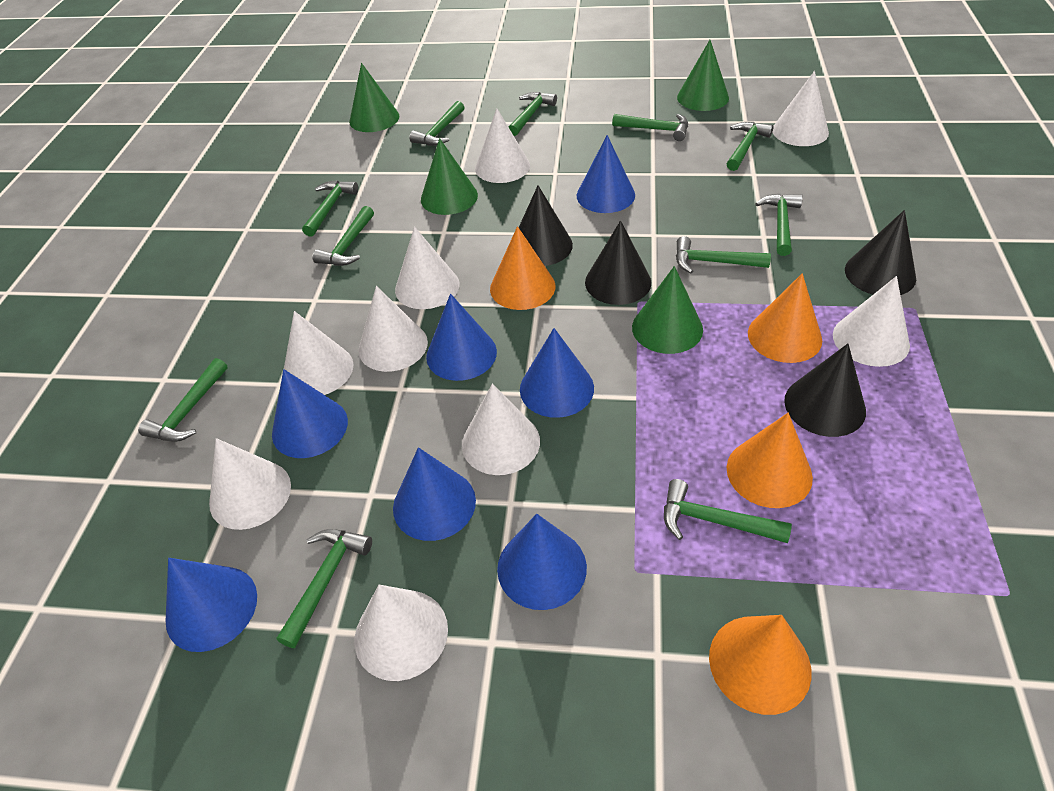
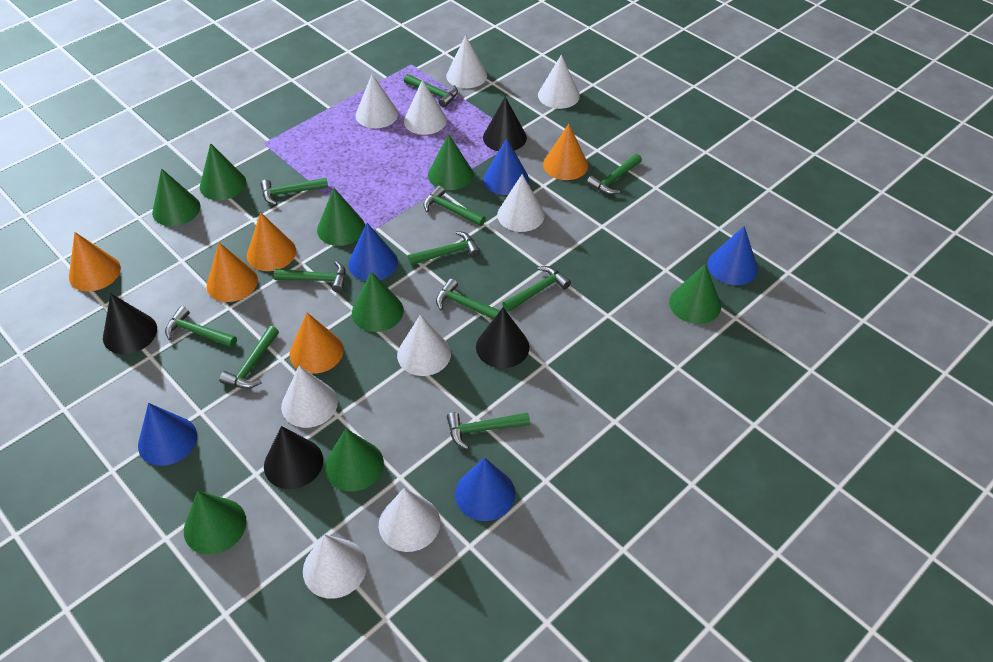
blue cone: [166,558,257,652] [272,369,348,458] [393,447,476,541] [426,294,497,381] [497,514,587,610] [520,328,594,418] [577,135,635,213] = 7 -> [138,403,197,466] [348,223,398,281] [455,458,515,521] [483,138,529,195] [707,226,758,285] = 5
green cone: [349,63,399,132] [421,138,478,215] [632,266,703,354] [677,40,729,111] = 4 -> [152,168,201,226] [184,491,247,555] [200,143,246,200] [317,188,365,246] [325,429,384,492] [352,271,404,332] [428,134,473,190] [669,264,721,324] = 8
orange cone: [490,226,555,310] [709,615,812,715] [727,413,813,508] [748,273,822,363] = 4 -> [69,232,121,291] [207,243,258,302] [247,212,296,271] [289,313,344,374] [543,124,588,180] = 5

